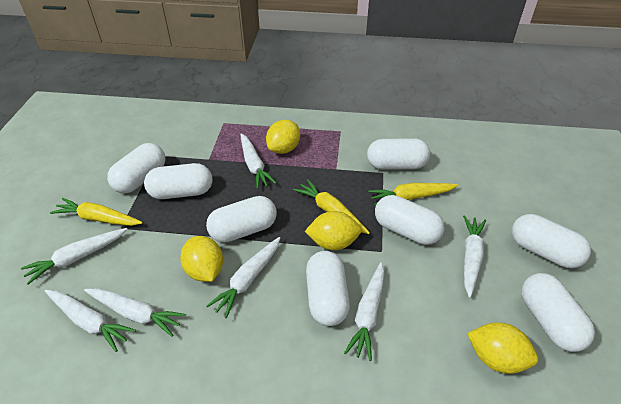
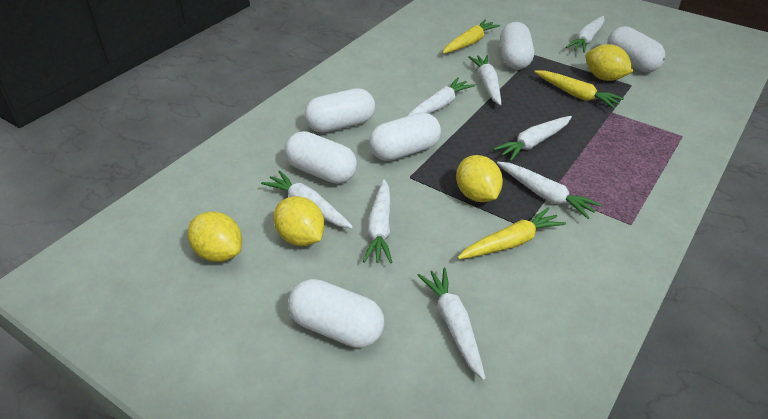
white capsule: [107,143,165,193] [144,163,212,199] [206,196,277,243] [306,251,350,326] [367,138,430,170] [375,195,444,245] [512,214,591,268] [521,273,595,352] = 8 -> [285,131,357,184] [288,279,384,348] [304,88,375,133] [369,113,441,161] [500,22,534,70] [607,26,665,72] = 6
white carrot: [21,228,128,284] [45,290,136,352] [84,288,186,337] [206,237,280,318] [240,134,276,189] [344,262,384,361] [463,215,486,298] = 7 -> [261,170,353,229] [363,179,392,264] [408,77,475,116] [418,268,486,380] [468,55,501,105] [493,116,572,161] [497,162,602,219] [566,16,605,53] = 8

